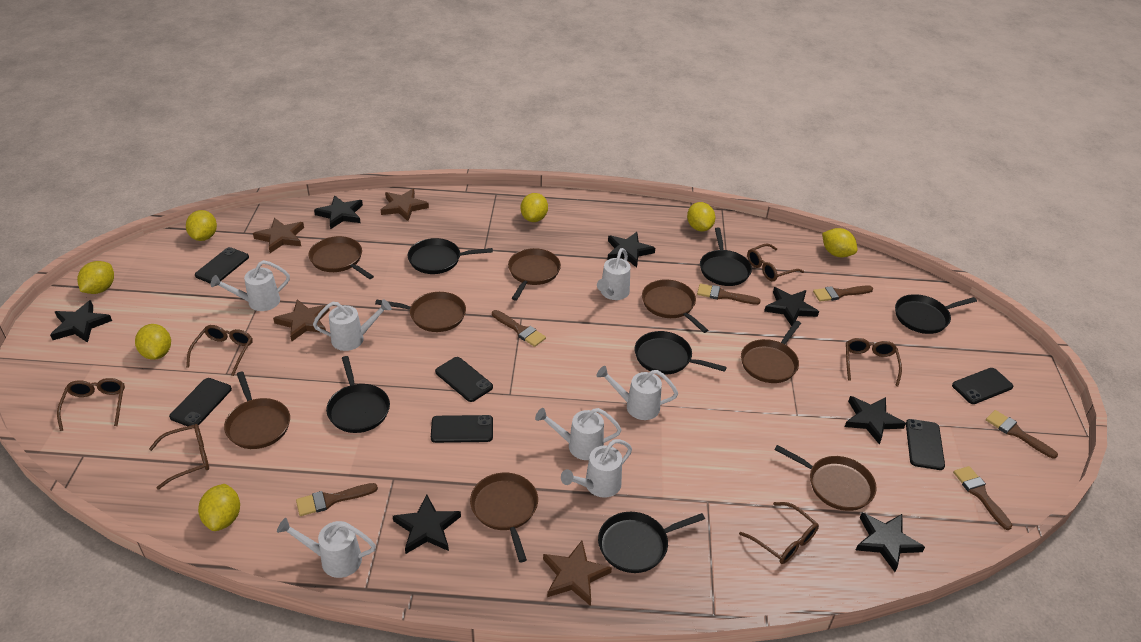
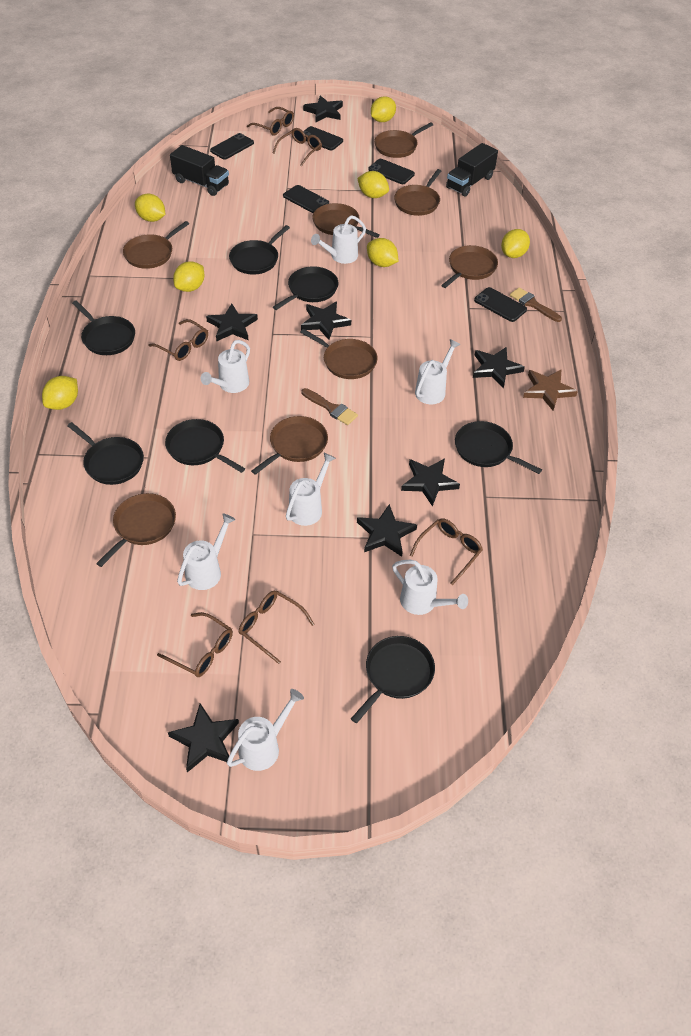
black pan: [326,356,390,433] [408,238,493,274] [598,512,705,573] [634,331,727,374] [700,227,752,286] [895,294,977,334] = 6 -> [67,422,144,485] [72,300,135,355] [165,419,245,473] [229,225,290,275] [273,266,339,310] [351,636,435,723] [455,421,542,474] = 7
black phone: [169,378,232,426] [195,247,249,284] [431,415,493,443] [435,357,493,402] [906,419,945,470] [952,368,1013,404] = 6 -> [210,133,254,160] [283,185,329,213] [303,126,343,150] [368,159,415,184] [474,287,527,322] = 5
black truck: none = 0 -> [170,145,229,196] [446,143,498,197] = 2
brown brush: [296,483,378,516] [492,310,546,347] [697,283,761,305] [813,285,873,302] [953,466,1012,530] [986,410,1058,459] = 6 -> [301,388,358,425] [510,287,562,322] = 2
brown star: [253,218,304,253] [273,299,330,342] [381,188,429,221] [543,541,612,606] = 4 -> [523,369,578,411] = 1

